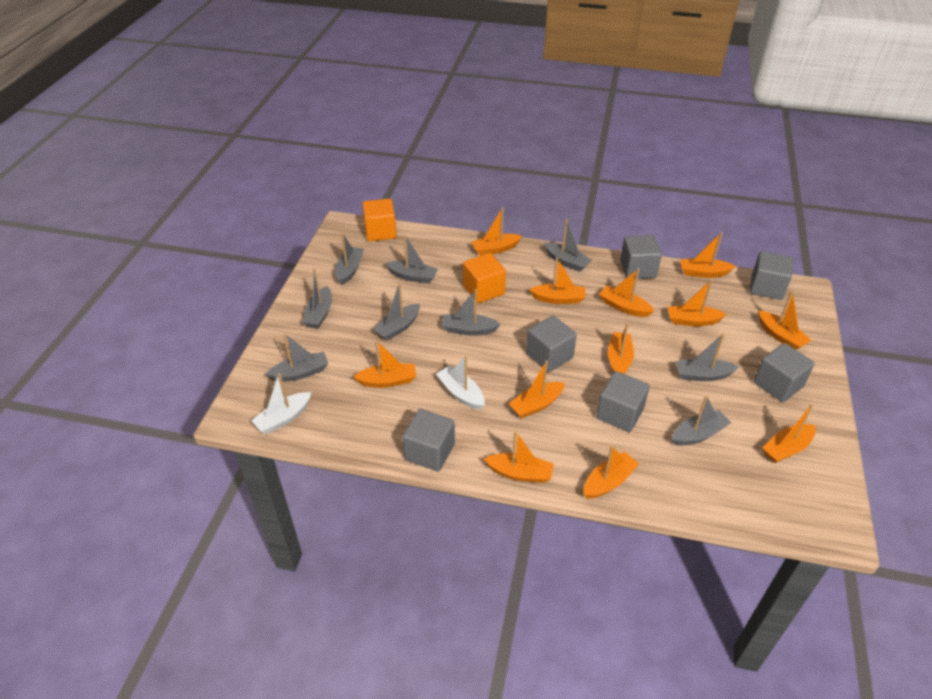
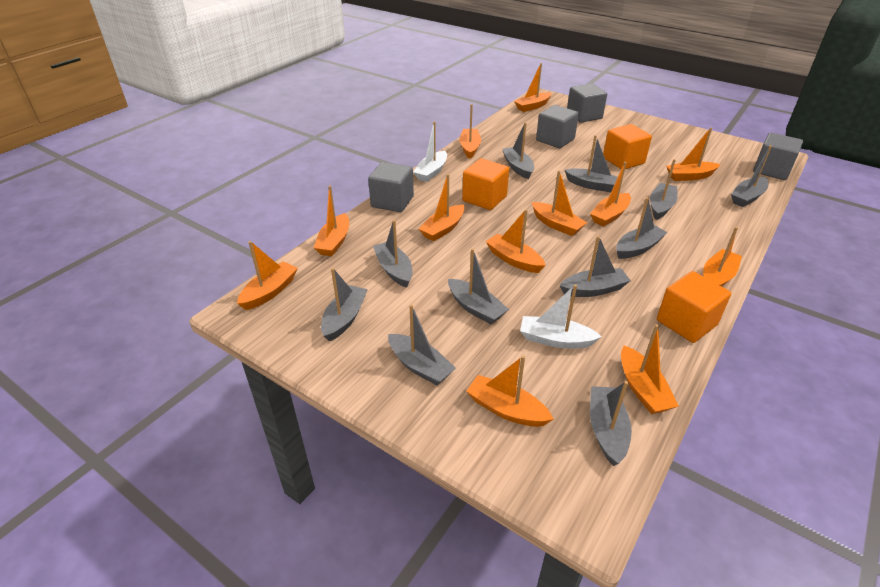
grey boat: [265,333,328,382] [302,268,332,329] [335,233,364,285] [373,283,420,341] [385,235,438,283] [442,289,501,336] [544,219,592,272] [672,395,731,446] [675,334,739,381] = 9 -> [321,268,368,342] [373,220,412,288] [388,304,456,385] [448,249,509,324] [502,122,534,179] [559,236,631,297] [565,135,618,192] [590,381,632,466] [616,197,668,259] [650,159,677,220] [731,145,772,207] = 11
grey cube: [402,409,455,472] [526,315,577,372] [596,371,650,432] [620,235,662,279] [750,251,793,300] [754,343,815,402] = 6 -> [368,162,414,212] [536,105,579,148] [567,83,607,123] [753,133,803,180] = 4
orange cube: [362,199,397,241] [463,253,506,303] = 2 -> [462,158,509,210] [603,124,652,169] [657,271,731,343] = 3

